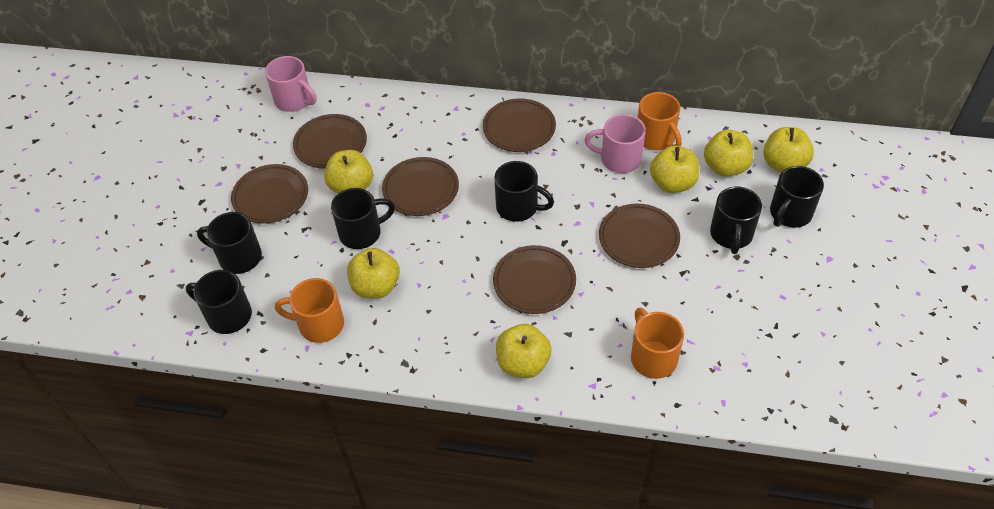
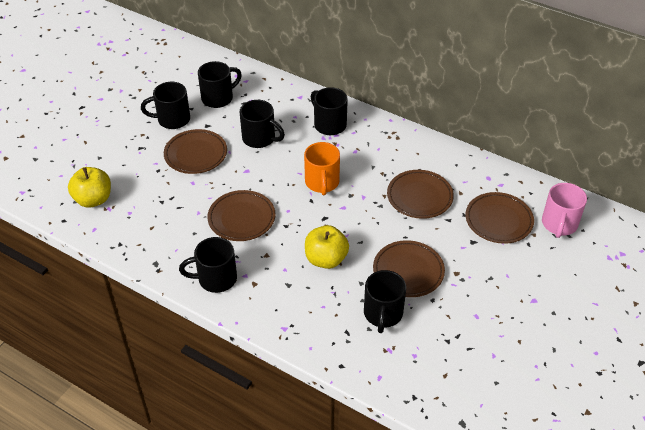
brown plate: [231,164,308,224] [293,114,367,169] [382,157,459,216] [483,98,556,152] [493,245,576,314] [599,204,680,268] = 6 -> [164,129,227,174] [207,190,275,241] [373,240,445,297] [387,170,454,219] [466,192,534,244] = 5
orange mug: [275,278,344,343] [631,307,684,379] [638,92,682,150] = 3 -> [304,142,340,195] = 1
pink mug: [265,56,317,112] [585,114,646,173] = 2 -> [542,183,587,238] = 1
yellow apple: [324,150,373,193] [347,248,400,298] [496,324,552,378] [650,145,699,193] [704,129,753,177] [763,127,814,173] = 6 -> [68,167,111,208] [305,225,349,269] = 2

